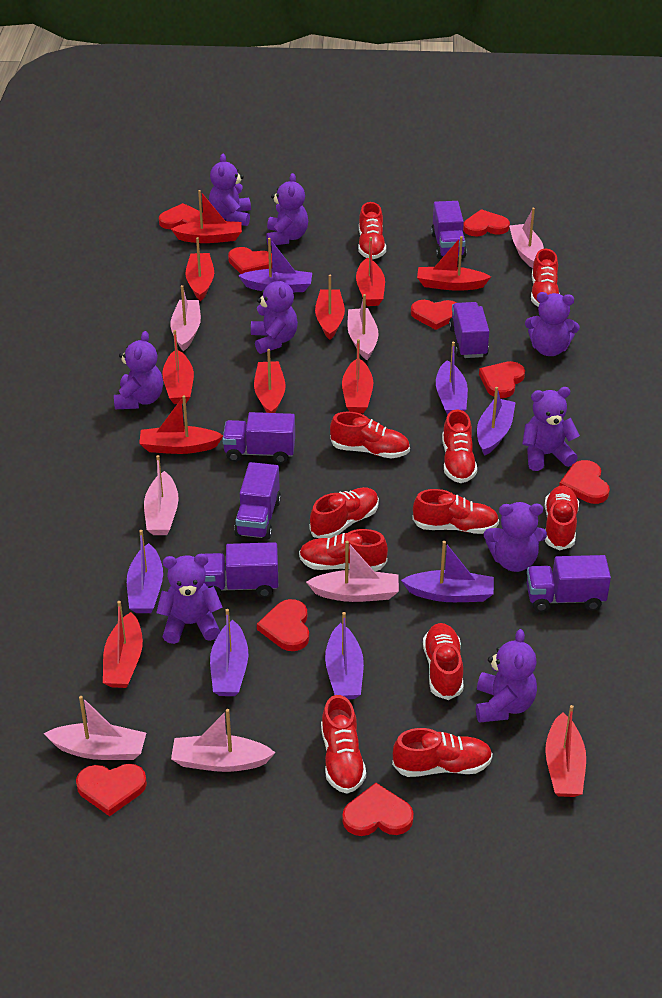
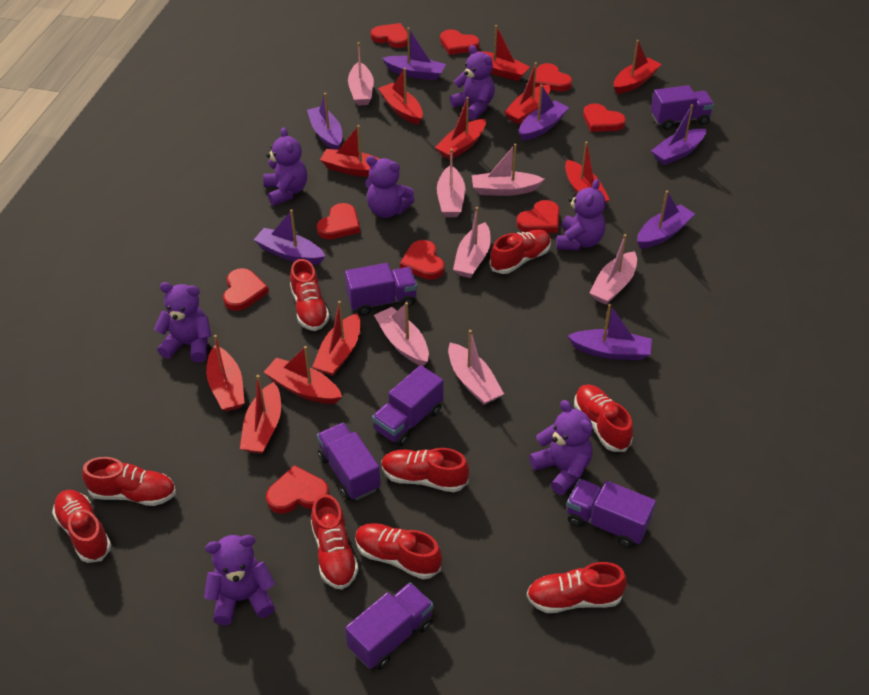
purple teddy bear: [114,331,163,409] [156,554,223,644] [209,154,251,226] [251,272,298,354] [266,173,308,246] [476,629,537,723] [484,502,547,572] [522,387,580,471] [525,292,579,356] = 9 -> [154,282,211,363] [204,535,275,625] [263,127,307,206] [365,156,415,218] [450,45,495,120] [529,400,592,495] [556,179,606,251] = 7
red shoe: [299,529,388,572] [309,487,379,538] [321,695,366,794] [330,412,410,458] [358,202,386,259] [392,728,493,777] [412,489,499,534] [423,623,464,700] [442,409,477,483] [531,249,560,307] [544,486,579,550] = 11 -> [52,490,111,563] [82,457,176,506] [290,259,330,331] [311,494,359,590] [355,523,442,579] [382,448,469,492] [490,230,551,274] [526,562,627,613] [574,385,633,452] = 9

